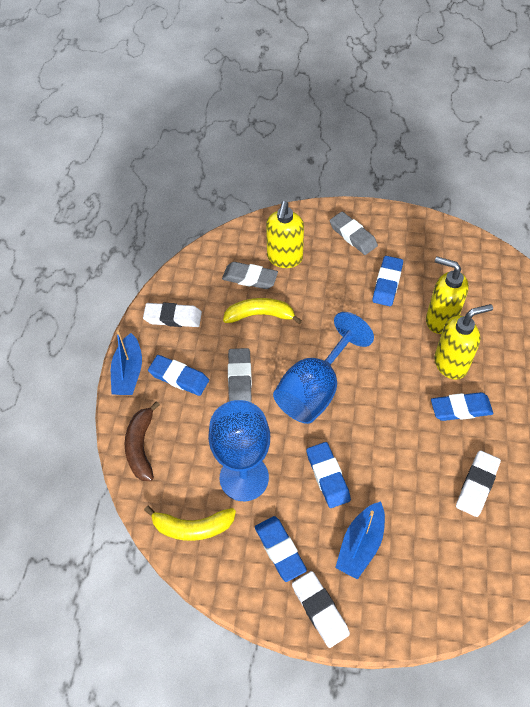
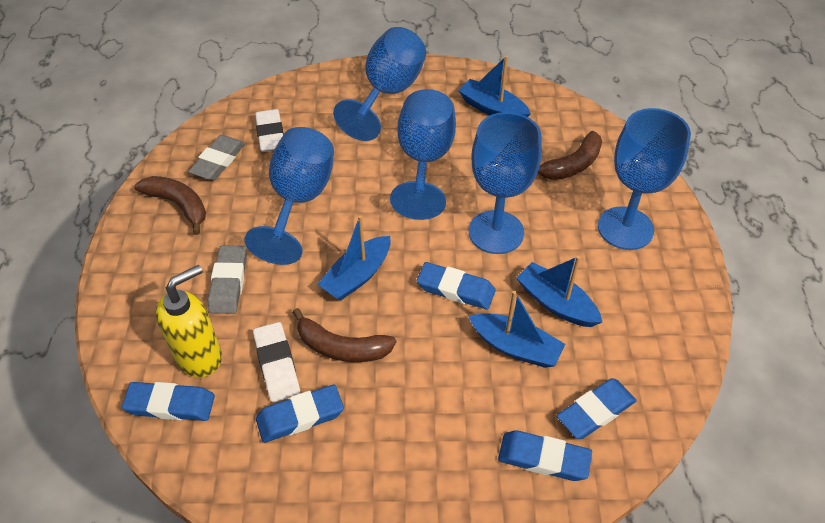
blue boat: [111,330,142,395] [335,501,385,580] = 2 -> [317,215,391,300] [458,55,531,117] [468,291,565,368] [516,256,602,327] = 4
blue goblet: [208,400,270,501] [273,312,374,424] = 2 -> [244,127,334,265] [333,27,426,141] [390,89,456,220] [469,112,542,254] [598,108,691,250] = 5
brown banana: [125,401,160,481] = 1 -> [134,176,206,235] [293,308,396,362] [538,131,602,180] = 3
grey eraser: [222,262,278,289] [228,348,252,402] [330,212,378,255] = 3 -> [188,135,245,181] [208,245,247,314] = 2
white eraser: [143,303,202,327] [292,571,350,648] [456,450,501,517] = 3 -> [253,322,300,402] [255,109,284,152] = 2
yellow banana: [144,506,236,541] [223,298,302,324] = 2 -> none = 0
yellow soap dispenser: [266,201,304,268] [426,257,469,334] [434,304,493,379] = 3 -> [156,265,222,377] = 1

